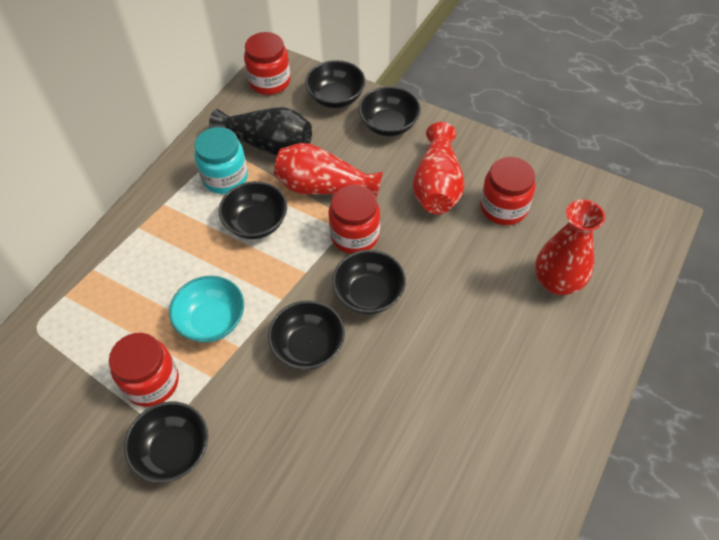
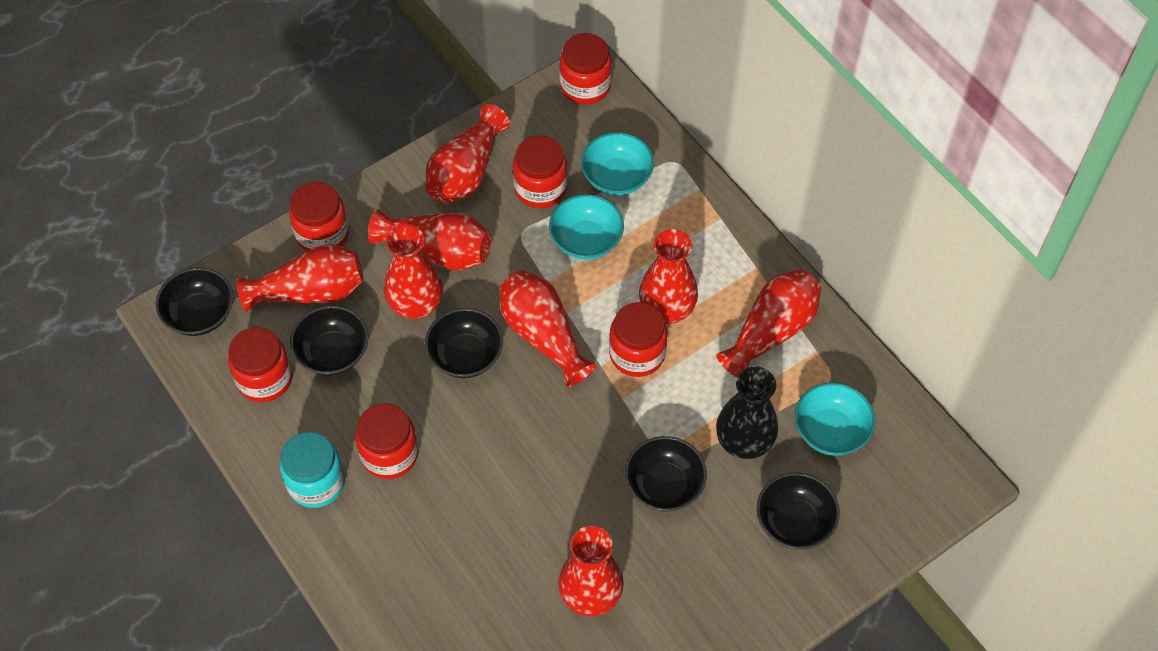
black bowl: [124,401,208,483] [219,181,287,239] [268,300,345,370] [305,60,366,108] [332,250,406,314] [358,86,421,136] = 6 -> [156,268,233,336] [290,305,369,375] [425,308,503,378] [625,436,707,512] [757,472,840,550] = 5
red jar: [109,333,179,407] [244,32,291,95] [328,185,380,254] [480,157,536,225] = 4 -> [228,327,293,402] [289,182,349,251] [355,403,419,479] [513,135,567,208] [559,33,612,105] [609,302,667,377] = 6
red vase: [274,143,383,199] [413,122,465,214] [535,199,605,295] = 3 -> [236,244,363,312] [368,209,491,271] [384,224,443,319] [426,104,510,204] [499,270,596,387] [558,526,624,617] [639,229,698,324] [716,269,821,377] = 8
turquoise bowl: [169,276,244,342] = 1 -> [549,194,624,260] [581,132,654,195] [795,382,875,456] = 3

